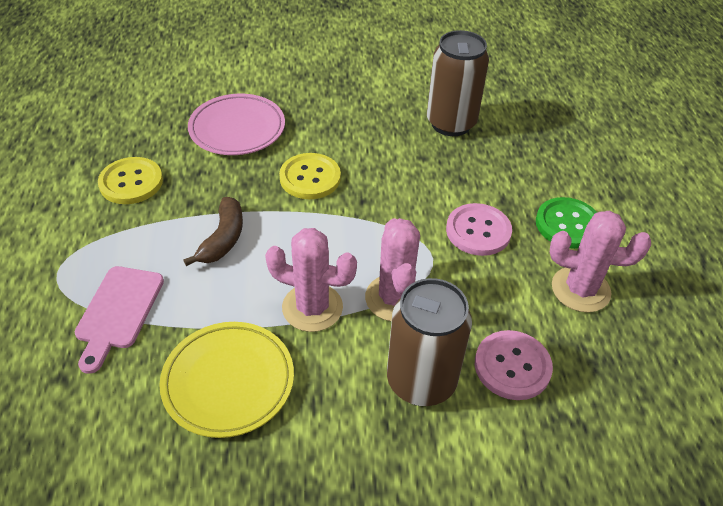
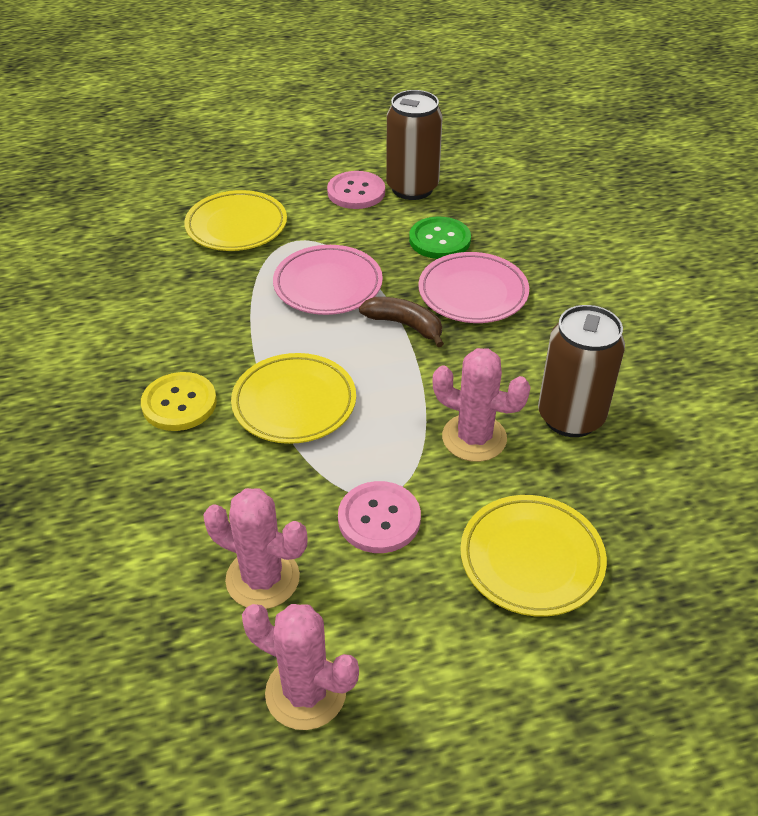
pink cutting board: [75,266,164,374] = 1 -> none = 0
pink plate: [188,94,285,155] = 1 -> [273,245,383,315] [419,252,529,323] = 2
yellow button: [98,157,163,204] [279,153,341,199] = 2 -> [141,372,217,431] = 1
yellow plate: [159,322,294,438] = 1 -> [184,190,287,251] [231,353,356,444] [460,495,607,617] = 3

